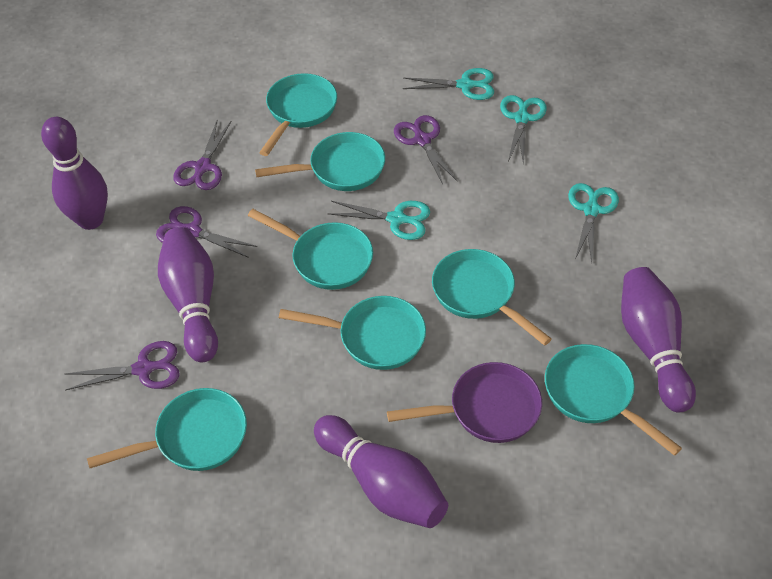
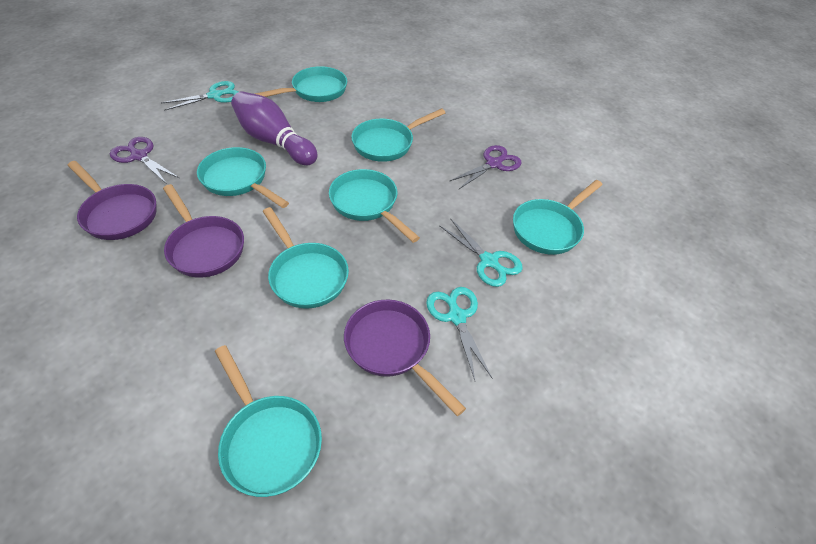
purple bowling pin: [41,117,108,230] [158,227,218,362] [314,415,448,528] [621,267,696,413] = 4 -> [231,91,318,165] = 1
purple pan: [387,362,542,443] = 1 -> [67,161,157,240] [163,184,244,277] [344,300,466,416] = 3
purple scissors: [65,341,180,391] [156,206,257,258] [173,121,231,190] [394,115,457,184] = 4 -> [110,137,179,183] [450,145,521,189] = 2
turquoise scissors: [327,201,430,240] [403,68,494,100] [500,95,547,165] [568,183,619,263] = 4 -> [162,81,238,111] [426,287,492,380] [439,218,523,287] = 3

